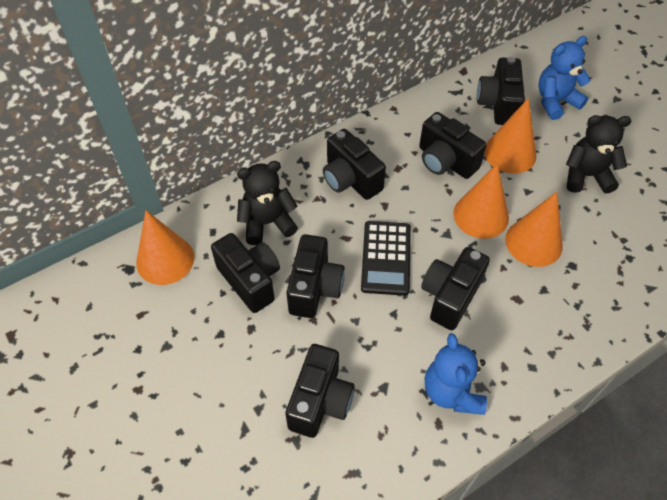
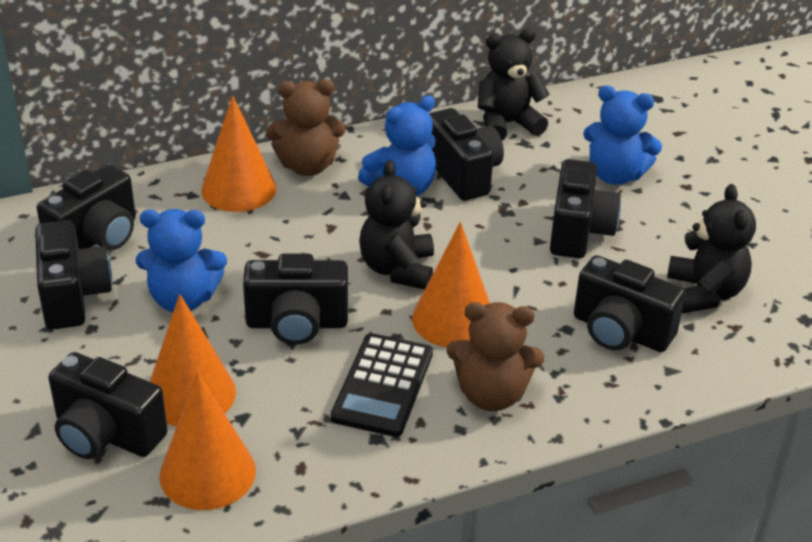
black teddy bear: [237,161,298,245] [566,115,631,194] = 2 -> [359,160,434,290] [478,28,550,141] [667,184,756,314] = 3
blue teddy bear: [425,333,487,415] [538,36,591,120] = 2 -> [136,209,227,312] [358,95,436,197] [583,85,662,185] = 3
brown teddy bear: none = 0 -> [266,79,346,176] [447,302,544,411] = 2

